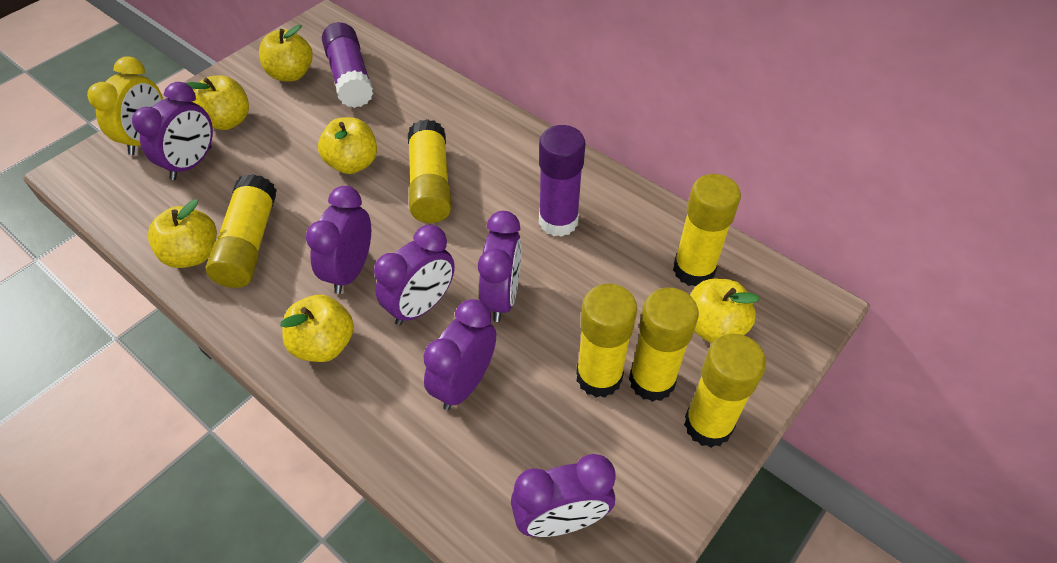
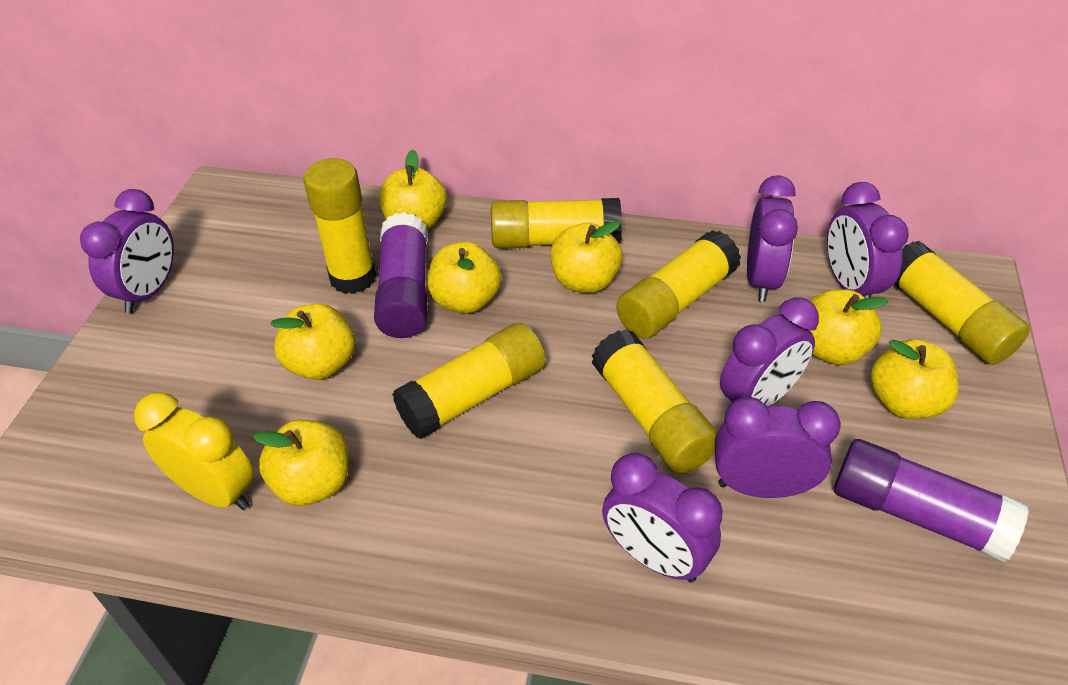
yellow apple: [148,199,217,268] [186,75,249,130] [259,25,313,81] [280,295,354,362] [318,117,377,174] [690,278,760,343] = 6 -> [253,420,349,506] [270,304,355,380] [379,150,447,230] [428,242,501,314] [550,221,623,293] [809,289,888,365] [870,339,959,419] = 7

